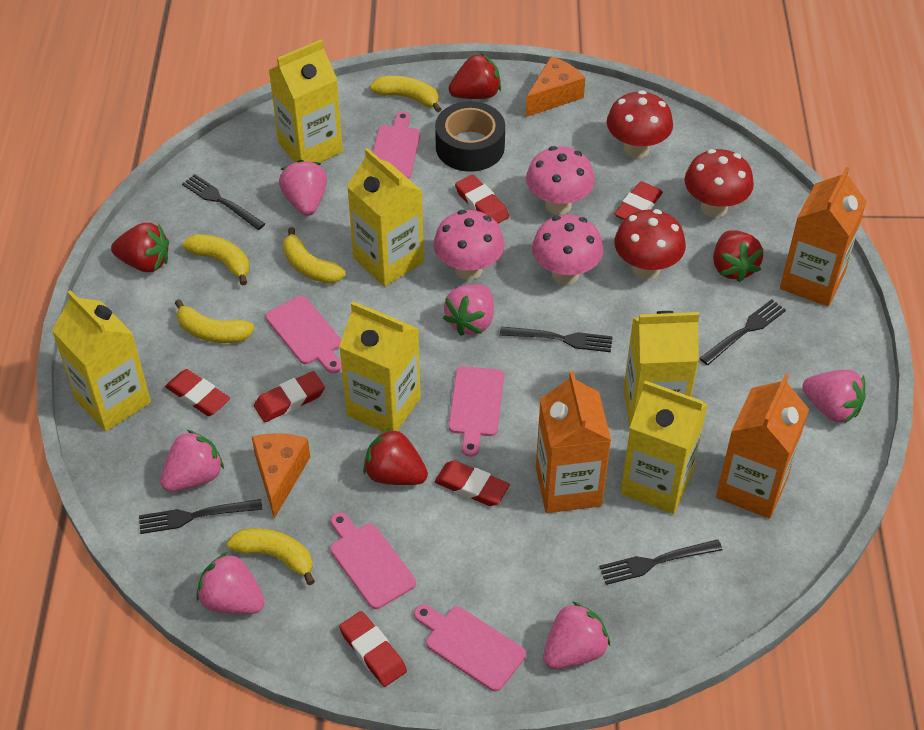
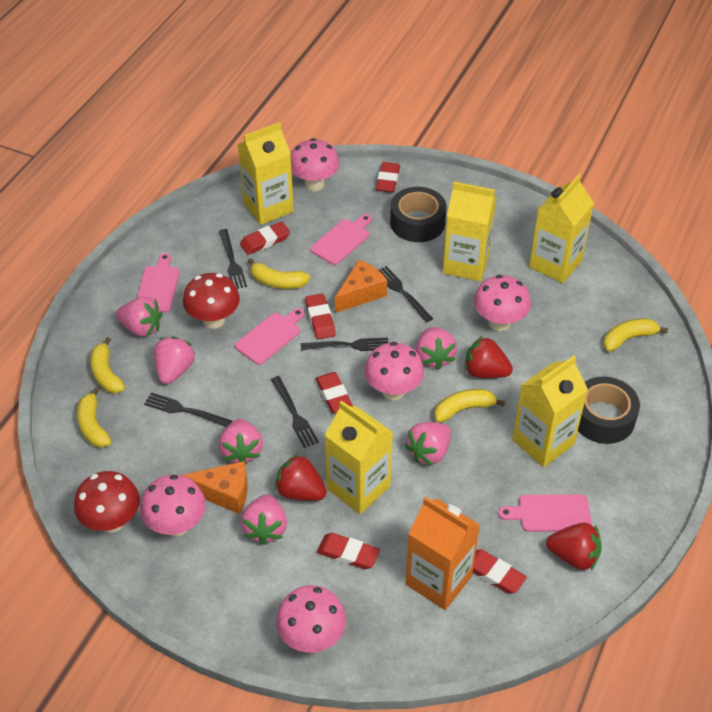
black tape: [435,101,505,172] = 1 -> [390,187,446,242] [578,377,640,444] = 2
orange carton: [536,371,611,513] [716,374,809,519] [780,167,867,306] = 3 -> [406,497,480,610] = 1
pink cutting board: [266,296,342,374] [330,512,416,609] [373,111,420,179] [414,604,526,691] [449,366,504,457] = 5 -> [137,253,179,312] [235,308,305,365] [310,214,372,265] [498,494,592,532] = 4
pink mushroom: [434,210,504,280] [526,146,595,215] [532,214,603,285] = 3 -> [140,475,206,536] [276,585,346,653] [291,138,340,191] [364,342,424,400] [474,275,531,331] = 5
red mushroom: [607,90,673,159] [615,209,686,280] [685,149,754,218] = 3 -> [74,471,140,533] [183,273,240,329] = 2
red strawberry: [111,223,169,272] [363,428,428,485] [449,53,501,99] [713,230,763,283] = 4 -> [275,454,327,501] [465,336,513,378] [546,523,602,570] = 3
yellow carton: [52,290,151,432] [269,39,343,163] [339,302,421,432] [347,148,424,287] [621,381,708,514] [624,311,699,427] = 6 -> [238,122,294,225] [325,401,393,514] [443,182,497,281] [512,356,588,467] [529,175,594,283] = 5

